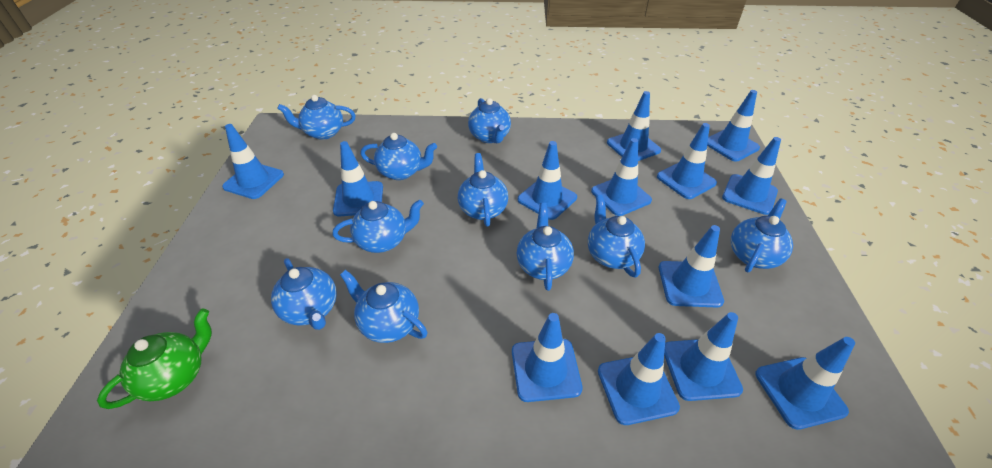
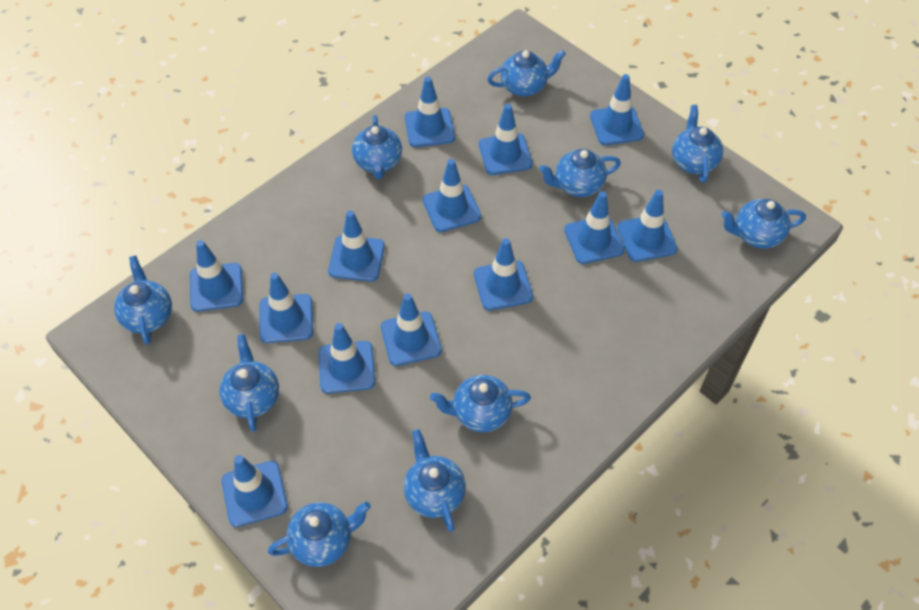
green teapot: [97,309,212,409] = 1 -> none = 0

